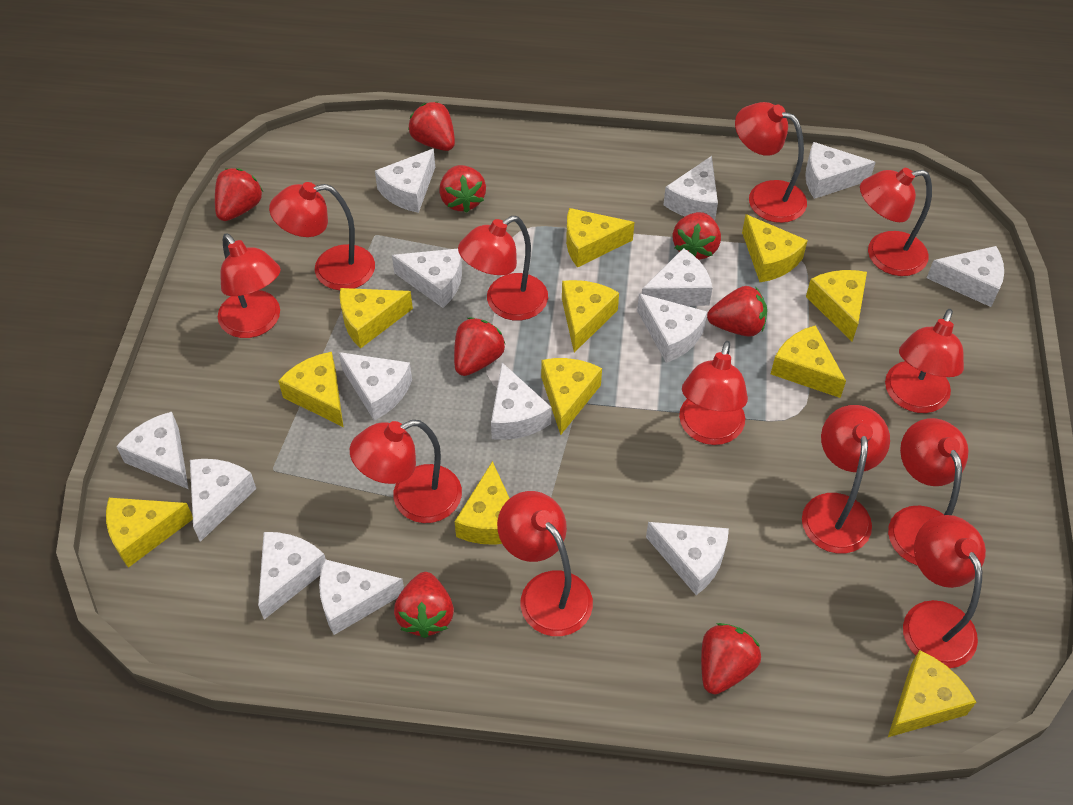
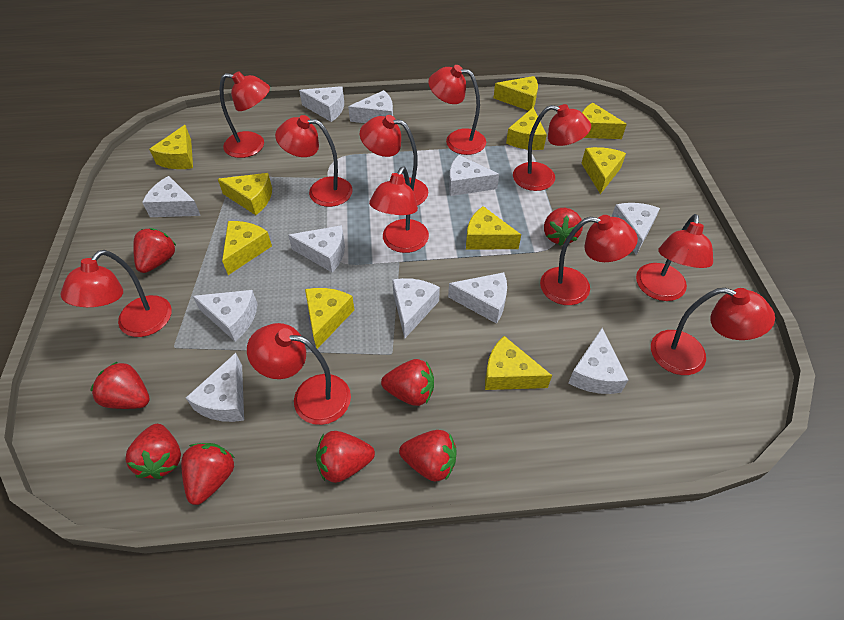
red lamp: [218,233,281,338] [269,182,375,290] [350,420,462,523] [458,216,548,321] [497,491,593,636] [679,341,748,445] [735,102,807,223] [802,405,890,554] [860,168,932,276] [885,309,964,413] [888,418,969,566] [903,515,986,668] = 12 -> [60,250,172,337] [220,71,270,158] [247,323,351,425] [275,115,353,207] [360,115,428,206] [369,167,429,253] [428,65,486,155] [513,104,591,191] [540,215,638,305] [636,214,713,301] [651,288,775,375] = 11
white cheese: [116,412,188,489] [190,459,256,542] [258,532,326,619] [319,559,404,635] [339,352,412,420] [375,149,435,213] [392,249,462,308] [491,363,551,440] [637,293,707,363] [642,248,713,306] [646,522,729,595] [663,156,718,221] [805,142,875,199] [927,246,1004,307] = 14 -> [142,176,201,217] [186,353,244,422] [193,290,258,341] [288,225,345,273] [299,86,344,122] [348,90,393,123] [392,278,440,339] [448,272,507,324] [449,155,499,196] [568,328,628,394] [611,203,660,255] = 11
yellow cheese: [106,498,193,568] [278,352,343,427] [340,288,413,348] [455,461,510,545] [541,358,602,435] [562,280,619,352] [566,208,634,268] [742,214,808,282] [771,325,846,398] [806,270,867,341] [888,650,976,737] = 11 -> [149,125,193,169] [218,173,272,215] [222,221,272,275] [305,288,355,349] [466,206,521,249] [485,336,552,390] [494,76,538,111] [506,107,547,150] [581,147,626,194] [582,103,627,139] = 10

